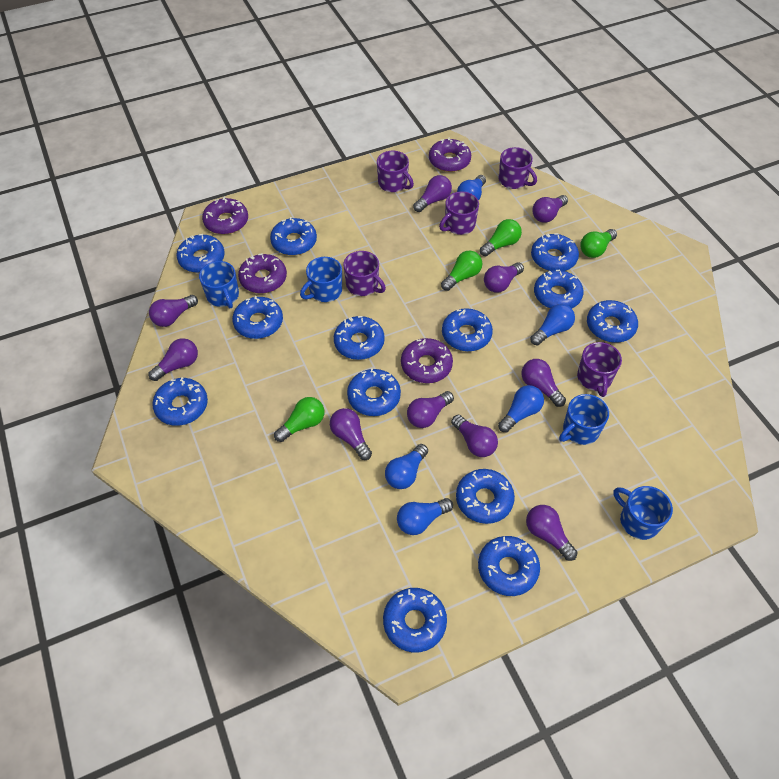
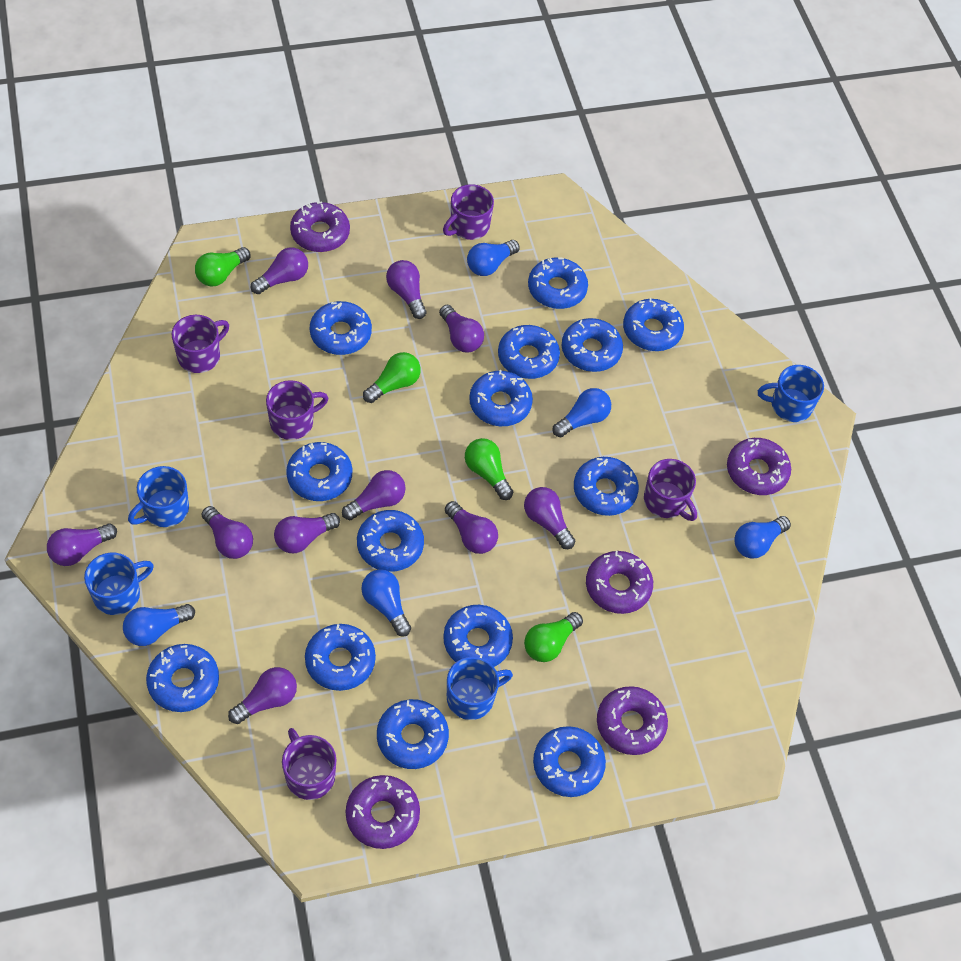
blue donut: [152,377,208,426] [177,234,225,273] [232,296,283,339] [270,217,317,255] [334,316,385,360] [347,368,401,416] [383,588,447,653] [442,308,493,351] [456,469,515,524] [478,536,540,596] [531,233,579,271] [534,270,584,309] [587,300,638,343] = 13 -> [146,644,219,712] [286,442,352,501] [305,624,376,691] [310,301,372,355] [357,510,424,572] [377,699,449,769] [443,605,513,667] [469,370,533,426] [498,325,560,379] [528,258,588,309] [533,726,606,797] [562,318,623,372] [574,457,639,516] [623,298,684,351] = 14
purple donut: [202,197,248,234] [238,253,287,293] [401,338,453,383] [429,138,471,172] = 4 -> [290,202,350,252] [346,775,420,849] [586,551,653,614] [597,686,668,755] [727,438,791,495] = 5

